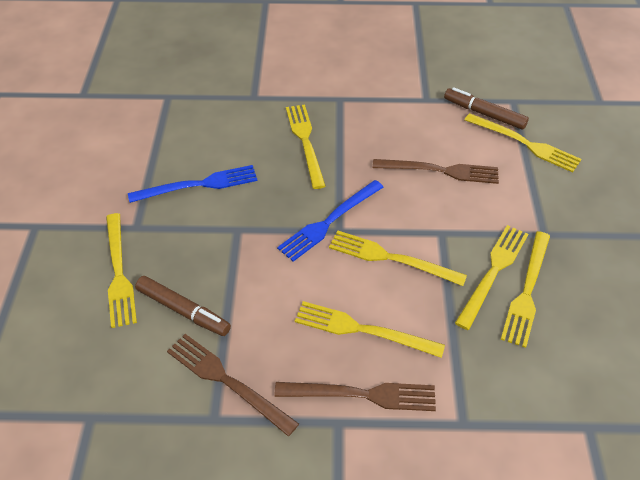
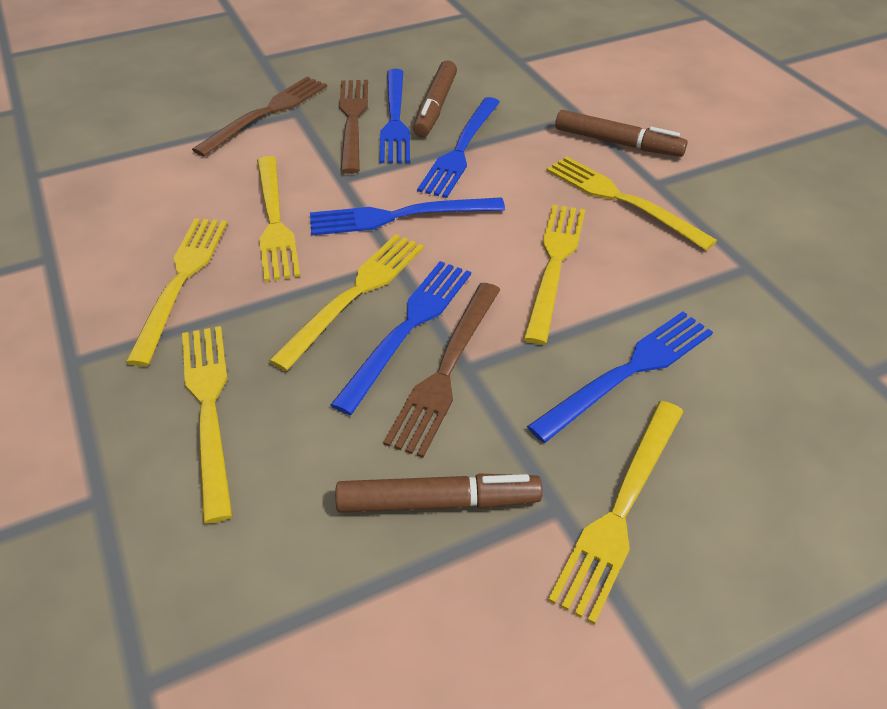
blue fork: [128,165,258,203] [277,180,383,262] = 2 -> [310,197,505,235] [331,261,471,415] [380,69,410,163] [417,97,500,198] [527,312,713,443] = 5
brown marker: [135,276,231,336] [444,87,529,130] = 2 -> [335,473,542,513] [413,60,457,137] [555,110,688,157] = 3

